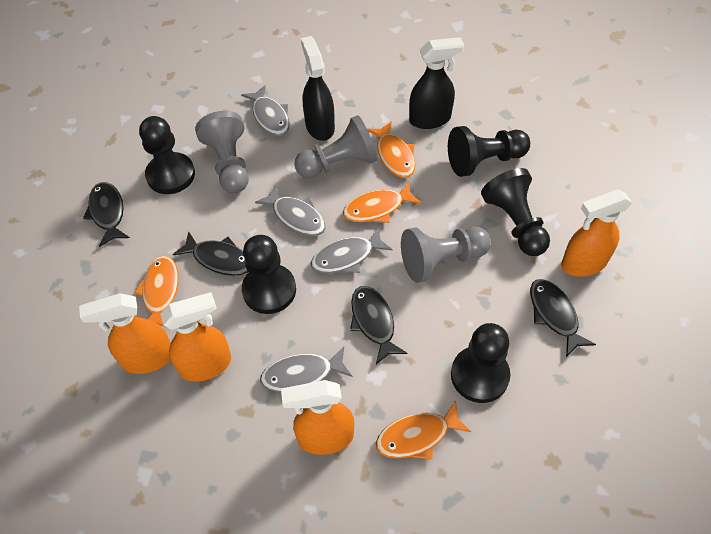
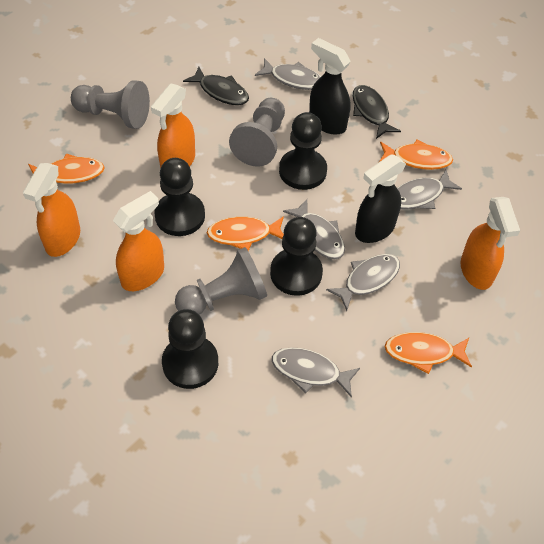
black fish: [83,182,130,247] [173,231,248,276] [350,286,407,364] [530,279,596,357] = 4 -> [183,67,249,105] [353,85,401,139] = 2
black pawn: [139,116,195,194] [242,235,296,314] [448,126,530,177] [451,323,510,403] [481,168,550,256] = 5 -> [154,158,205,236] [162,309,218,389] [270,217,323,296] [279,112,327,190] = 4
grey fish: [241,85,290,136] [255,185,326,236] [260,347,352,392] [311,227,393,274] = 4 -> [255,58,321,90] [272,347,360,397] [283,199,345,259] [326,254,400,311] [397,170,462,210] = 5

